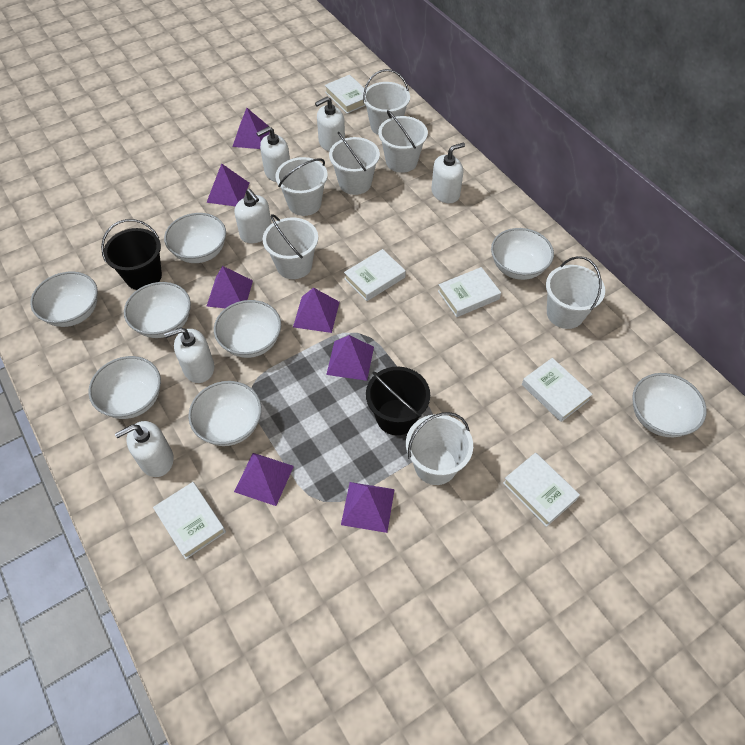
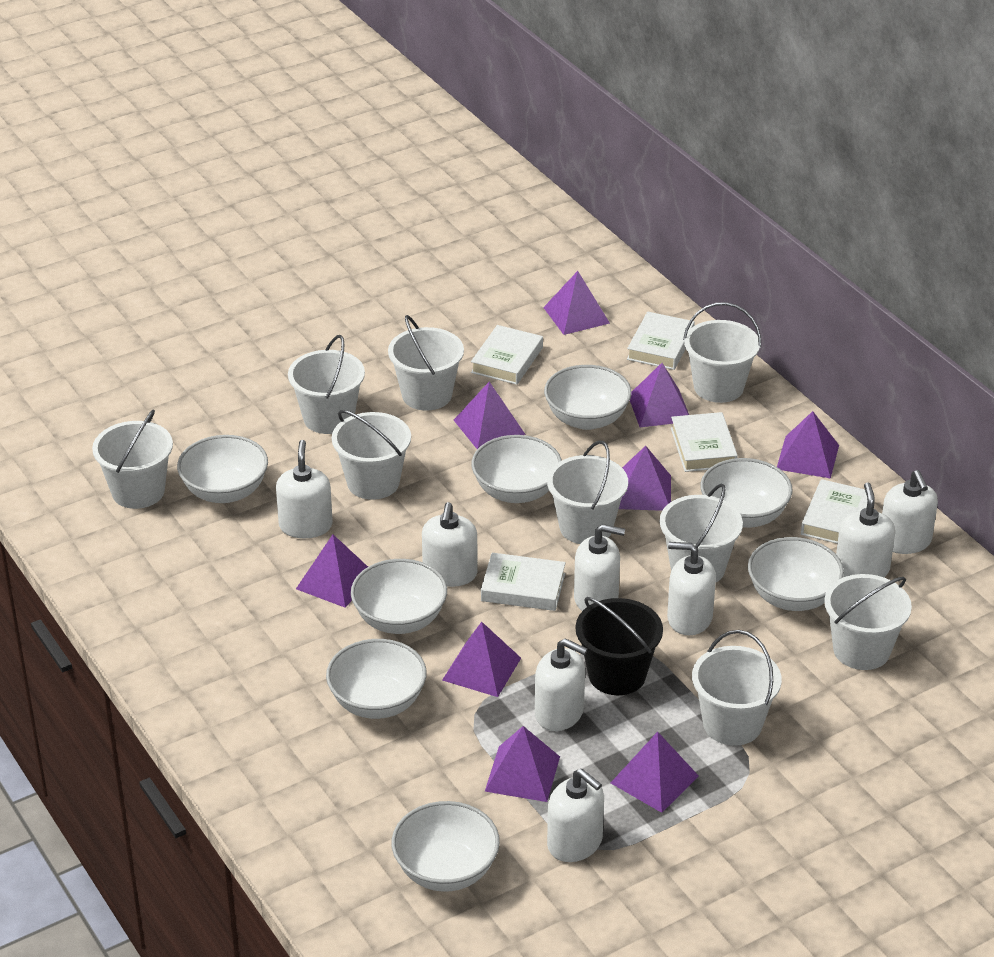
black bucket: [101,219,162,290] [366,367,430,435] = 2 -> [576,597,663,695] = 1
purple pyramid: [206,163,249,206] [207,266,253,308] [232,108,270,149] [234,453,294,506] [293,288,339,333] [326,335,374,381] [341,482,395,533] = 7 -> [296,535,368,608] [442,622,521,697] [454,382,526,449] [485,726,560,802] [543,271,610,335] [611,732,699,813] [619,446,671,511] [630,363,689,427] [777,411,839,479] = 9
white book: [153,482,226,559] [325,75,366,114] [344,249,406,301] [438,267,501,317] [503,452,580,527] [522,358,592,422] = 6 -> [471,325,543,385] [481,553,566,611] [627,312,695,370] [671,412,738,472] [801,479,867,544] = 5
white bucket: [263,214,318,279] [275,157,328,216] [329,132,380,195] [363,69,410,135] [378,110,428,173] [406,412,473,485] [546,256,605,329] = 7 -> [92,410,173,509] [288,335,365,434] [332,410,411,500] [388,315,464,411] [547,441,628,544] [660,484,743,582] [683,302,761,403] [692,630,782,746] [824,574,912,670] = 9
white soap dispenser: [115,421,174,477] [164,327,214,383] [234,189,272,243] [257,126,290,182] [315,97,345,152] [431,143,465,204] = 6 -> [276,440,333,538] [422,502,478,587] [535,638,588,731] [547,769,604,862] [574,524,625,611] [667,542,716,635] [836,482,895,577] [882,470,938,554] = 8

